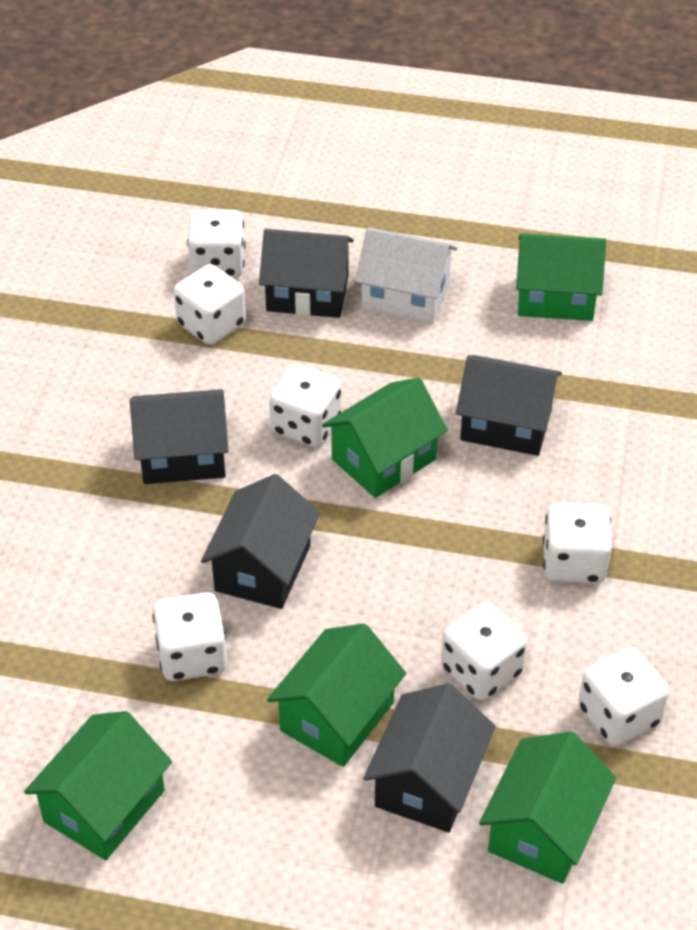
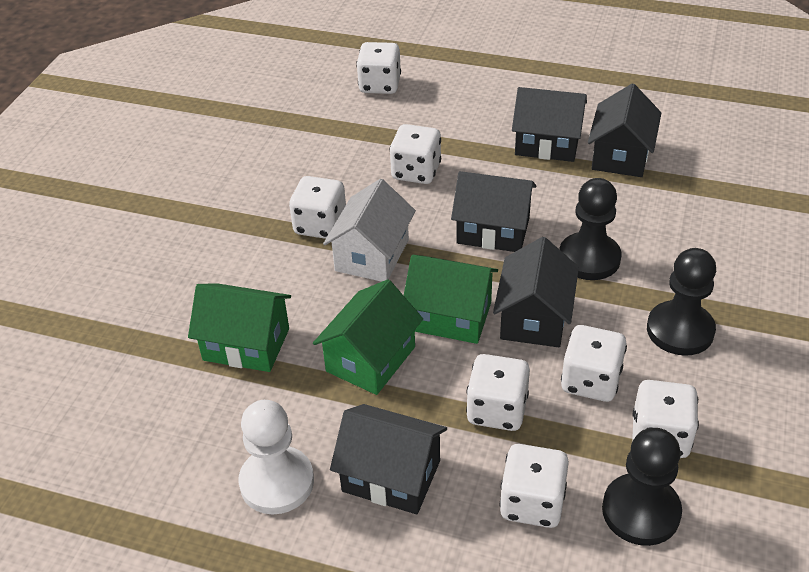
black pawn: none = 0 -> [559,178,621,280] [602,428,682,546] [647,248,716,356] = 3
green house: [24,711,172,860] [267,623,406,767] [322,378,448,498] [479,731,616,884] [516,233,606,321] = 5 -> [188,283,291,372] [313,279,423,395] [404,255,498,344] = 3
white pawn: none = 0 -> [238,400,314,514] = 1

